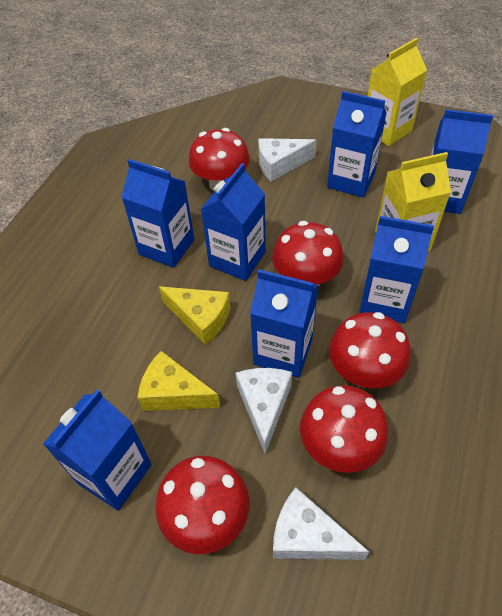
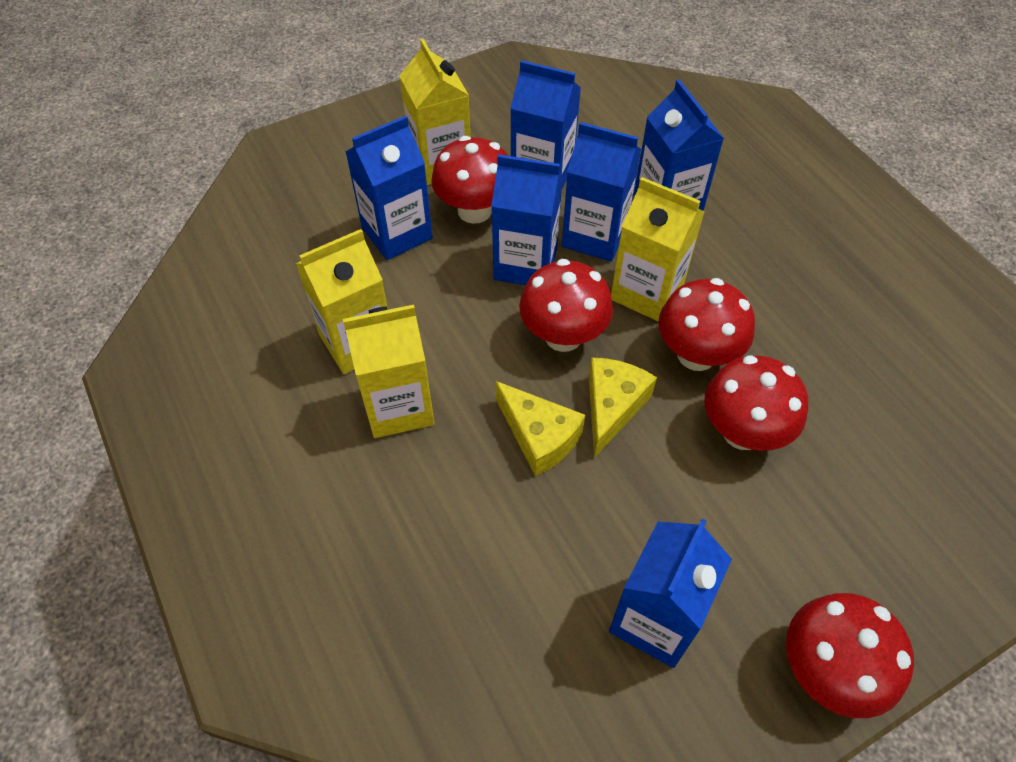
blue carton: [43,390,152,511] [121,159,194,268] [201,163,266,281] [250,269,318,378] [327,91,387,197] [359,216,434,323] [431,109,493,214] = 7 -> [346,116,433,260] [491,154,563,285] [510,60,581,189] [562,122,641,262] [609,519,732,668] [634,80,724,211] = 6
white cheese: [236,368,292,454] [259,138,316,182] [273,487,369,560] = 3 -> none = 0
yellow carton: [368,38,427,146] [375,152,451,252] = 2 -> [296,229,388,374] [343,305,434,438] [399,39,471,185] [611,177,705,322] = 4

